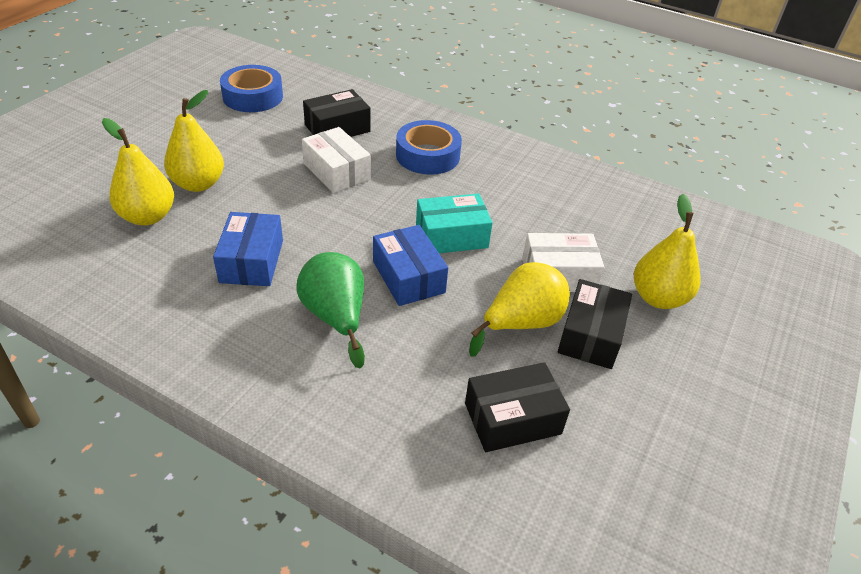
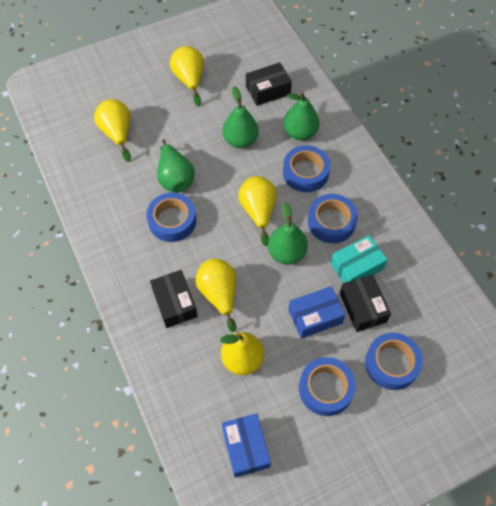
blue tape: [220,65,283,112] [396,120,462,175] = 2 -> [146,193,196,242] [283,145,330,192] [299,357,356,416] [308,194,358,243] [365,333,423,390] = 5
green pear: [296,252,365,369] = 1 -> [157,139,195,193] [222,86,259,148] [268,202,308,265] [283,92,319,141] = 4
white box: [302,127,371,193] [522,233,604,292] = 2 -> none = 0
yellow pear: [102,118,174,225] [164,90,224,192] [469,262,570,356] [634,194,701,309] = 4 -> [94,99,131,162] [170,46,204,107] [195,258,236,332] [220,332,264,375] [238,176,277,246] = 5

